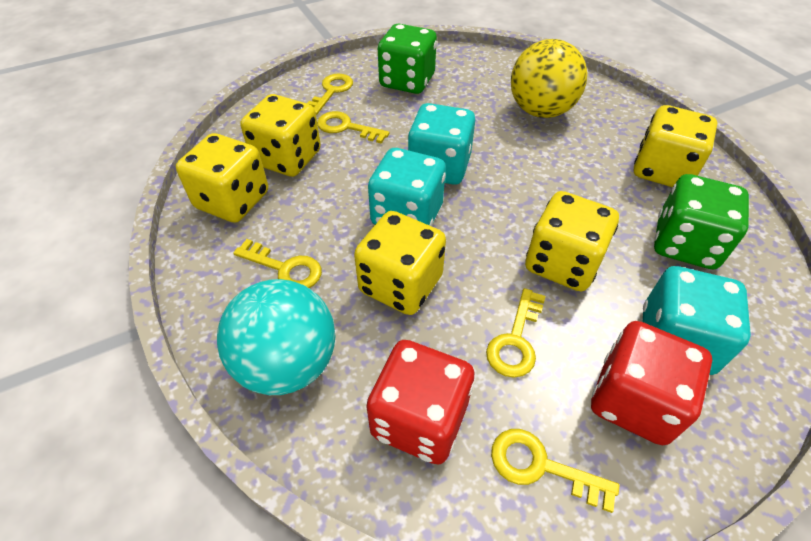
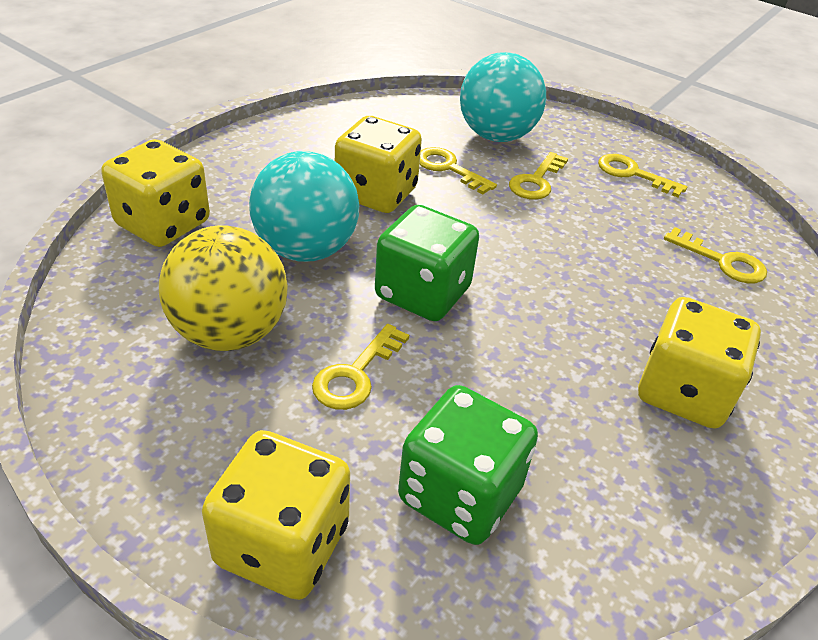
red dice: [366,340,474,465] [591,321,712,445] = 2 -> none = 0
turquoise ball: [217,279,336,395] = 1 -> [249,151,359,262] [460,52,546,142] = 2
turquoise dice: [368,148,446,226] [408,103,475,185] [643,266,751,375] = 3 -> none = 0
yellow dice: [176,133,268,223] [241,94,321,177] [354,211,446,315] [525,191,619,291] [634,105,717,187] = 5 -> [101,139,210,247] [202,430,350,600] [335,116,422,213] [638,297,761,429] = 4

